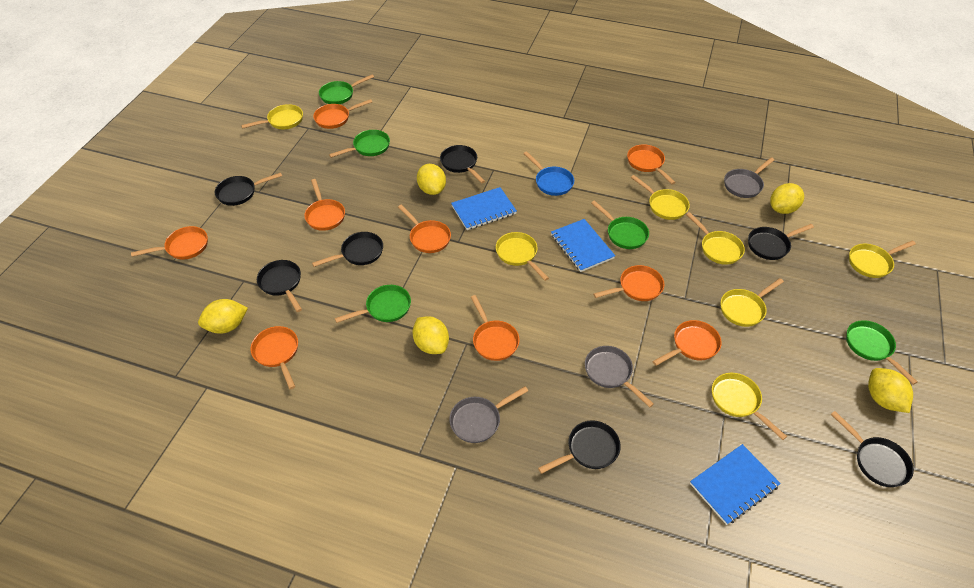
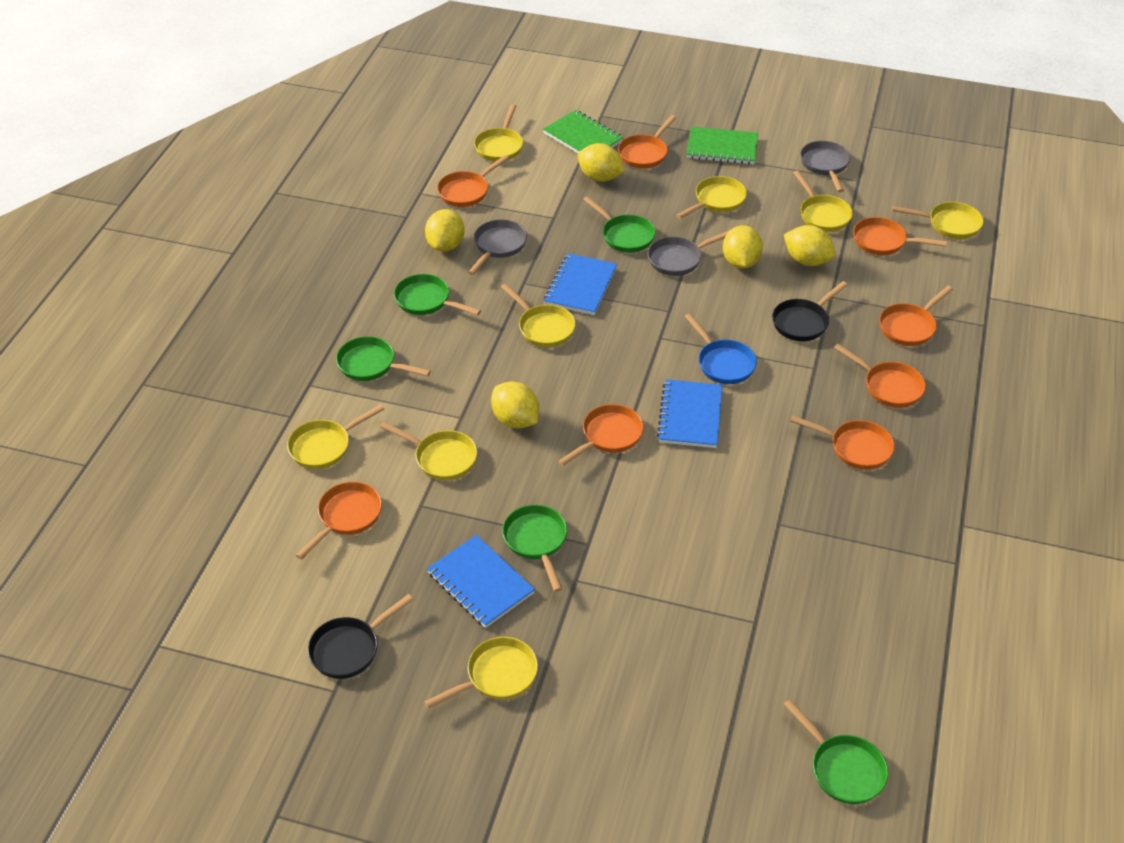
black pan: [215,173,282,206] [257,260,302,312] [312,232,383,267] [440,145,485,183] [538,420,621,474] [748,224,814,260] [831,411,914,487] = 7 -> [308,594,414,679] [772,281,848,341] = 2
green notebook: none = 0 -> [543,110,624,153] [687,126,758,164] = 2
orange pan: [131,226,208,260] [250,326,298,389] [304,179,345,231] [313,99,372,129] [398,205,451,253] [471,295,520,361] [593,265,664,301] [627,144,676,185] [652,320,722,366] = 9 -> [296,482,382,560] [437,155,509,207] [558,404,644,466] [618,115,676,169] [790,415,895,470] [834,344,926,408] [853,217,947,255] [879,286,953,346] = 8
yellow pan: [241,104,303,129] [496,232,549,281] [631,175,690,220] [686,212,745,265] [712,373,787,440] [720,278,784,327] [849,240,916,278] = 7 -> [287,404,385,469] [380,422,478,480] [424,637,538,709] [474,104,523,161] [501,283,576,347] [676,176,747,219] [793,170,853,232] [892,202,984,239] = 8

